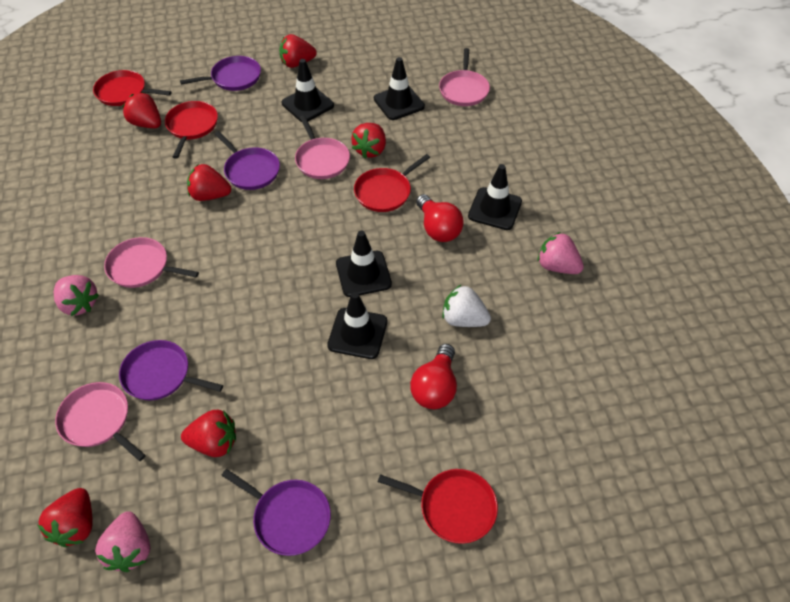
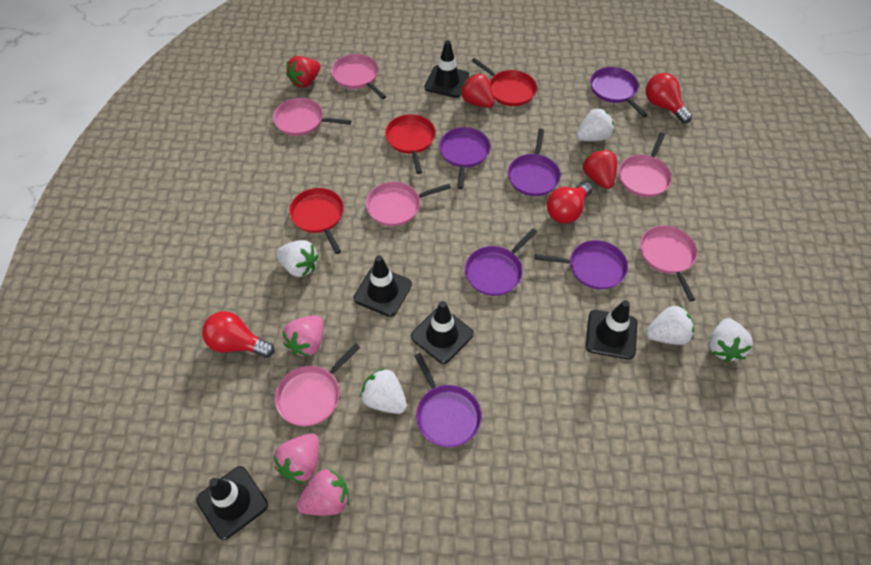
pink pan: [55,382,146,461] [104,237,199,288] [295,115,350,179] [439,48,490,106] = 4 -> [273,98,352,136] [275,343,360,426] [331,54,386,99] [366,182,451,226] [619,132,672,197] [640,225,698,301] = 6
purple pan: [119,340,223,401] [180,56,261,91] [215,131,280,190] [221,469,331,556] = 4 -> [415,353,482,447] [439,127,490,189] [465,228,537,296] [508,129,561,196] [535,240,628,290] [590,67,648,117] = 6
red light bulb: [410,344,457,409] [416,194,464,242] = 2 -> [202,311,274,358] [547,182,593,224] [646,73,692,123] = 3
red pan: [93,70,172,106] [165,101,218,159] [354,154,430,212] [378,469,498,544] = 4 -> [289,188,344,254] [385,114,436,174] [472,58,537,106] = 3
red strawberry: [38,488,93,547] [122,92,161,128] [181,410,236,457] [187,164,231,201] [279,34,317,68] [351,123,386,158] = 6 -> [286,56,320,88] [460,73,495,108] [582,149,617,189] = 3
white strawberry: [442,285,491,327] = 1 -> [276,240,319,277] [360,368,407,414] [576,108,614,141] [646,305,694,345] [709,318,753,362] = 5

